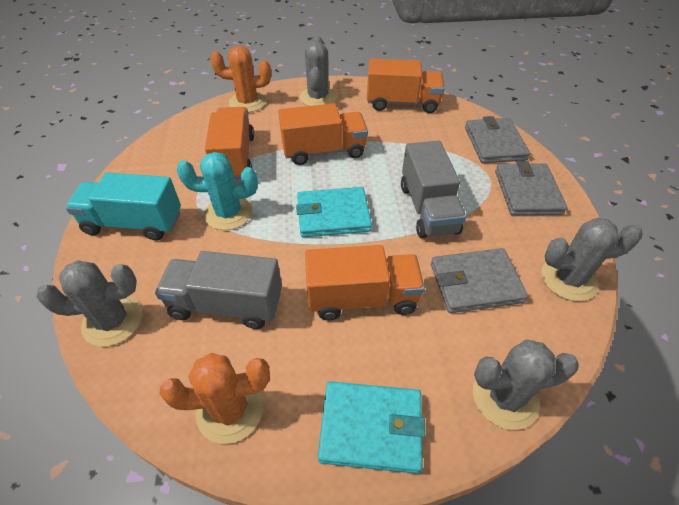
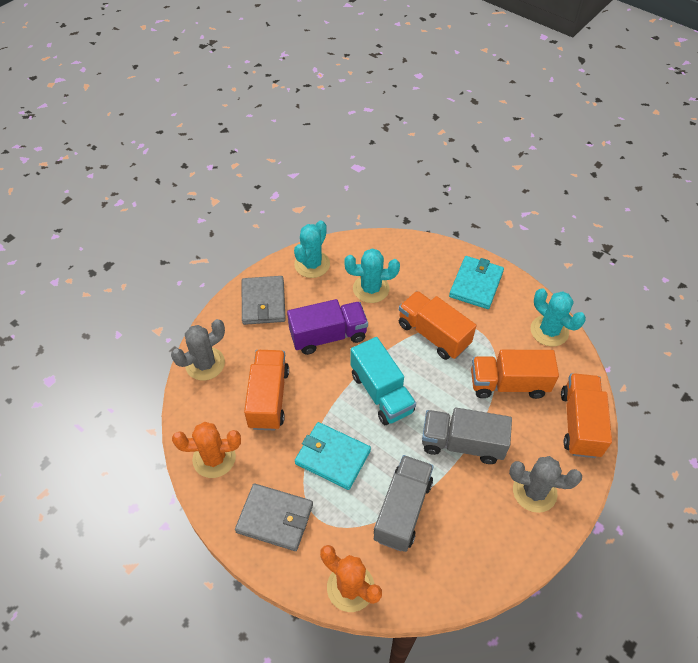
grey cactus: [37,260,142,347] [300,36,337,106] [473,339,579,430] [541,218,642,301] = 4 -> [171,319,225,380] [509,456,582,513] = 2
grey wallet: [431,248,528,313] [465,116,530,163] [495,161,568,215] = 3 -> [235,483,313,551] [242,276,286,325] = 2
purple truck: none = 0 -> [287,299,368,355] = 1
turquoise cactus: [177,152,258,230] = 1 -> [294,220,330,278] [344,248,400,303] [531,288,586,347] = 3

